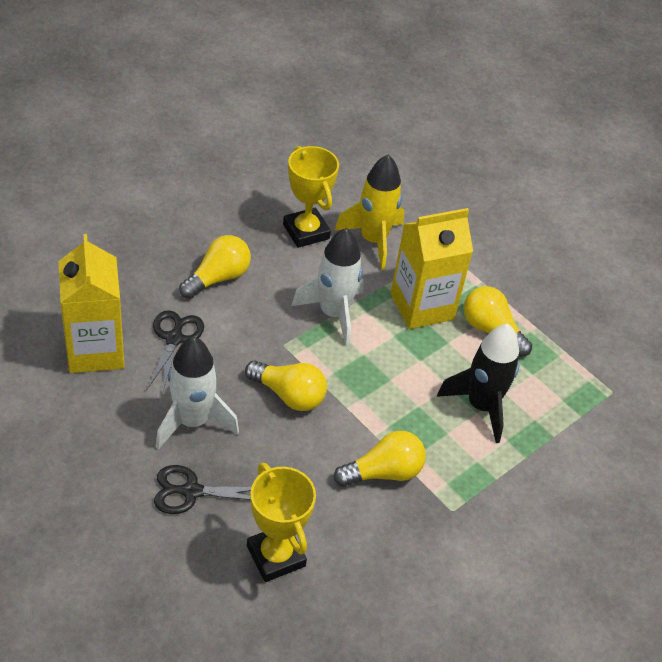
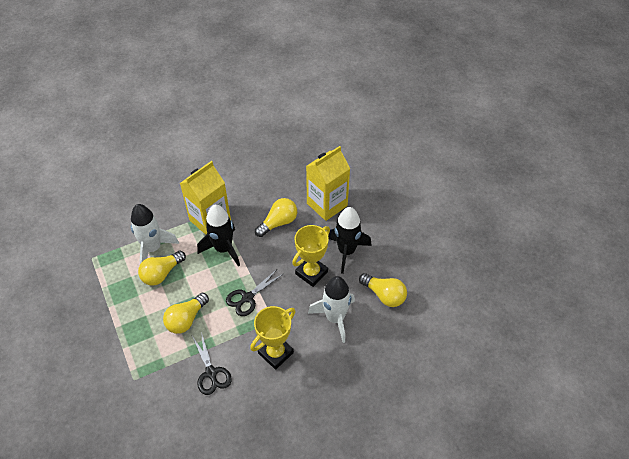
black rocket: [437,324,519,443] = 1 -> [197,204,240,267] [328,207,372,274] = 2
yellow rocket: [334,155,404,270] = 1 -> none = 0

